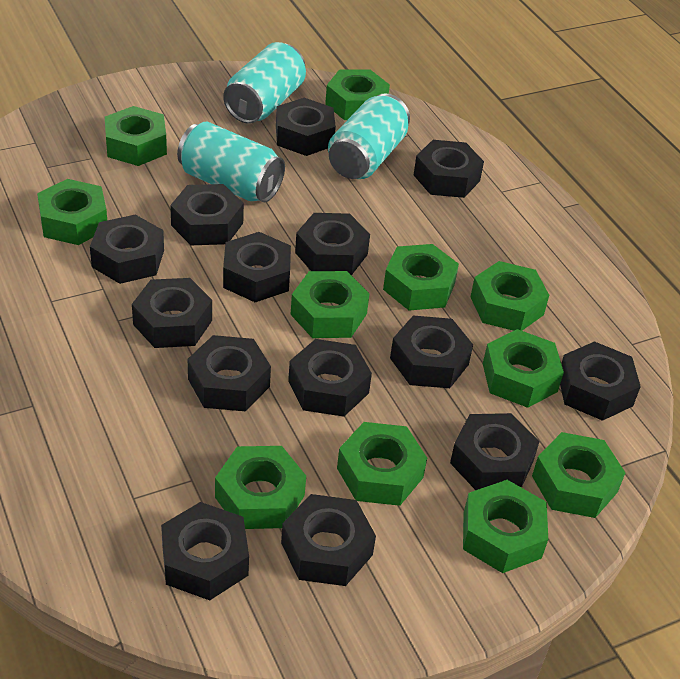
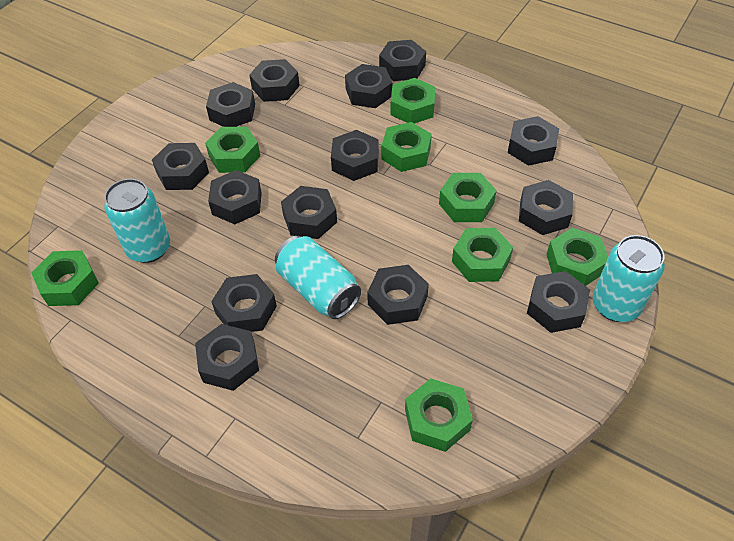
green nut: [37,179,107,245] [105,106,167,166] [215,446,306,529] [291,271,369,338] [325,69,390,120] [337,422,427,506] [383,244,459,310] [463,480,548,573] [470,261,549,331] [483,329,564,408] [532,432,625,518] = 11 -> [31,250,99,306] [205,127,260,173] [382,122,432,172] [390,78,435,124] [405,379,473,452] [439,173,497,222] [452,228,513,282] [546,228,608,286] = 8

